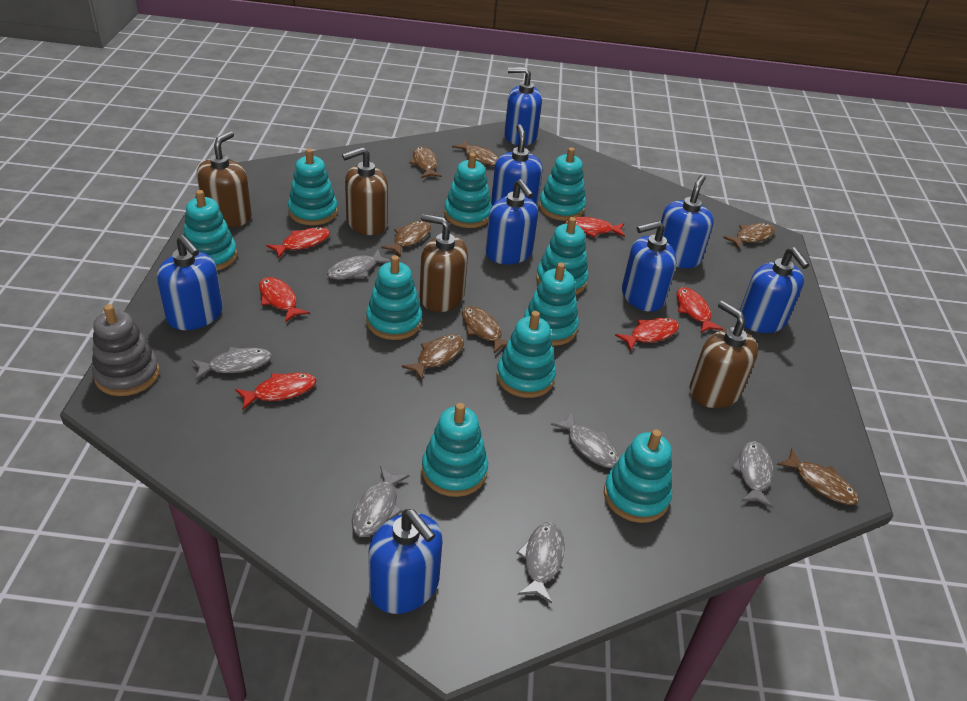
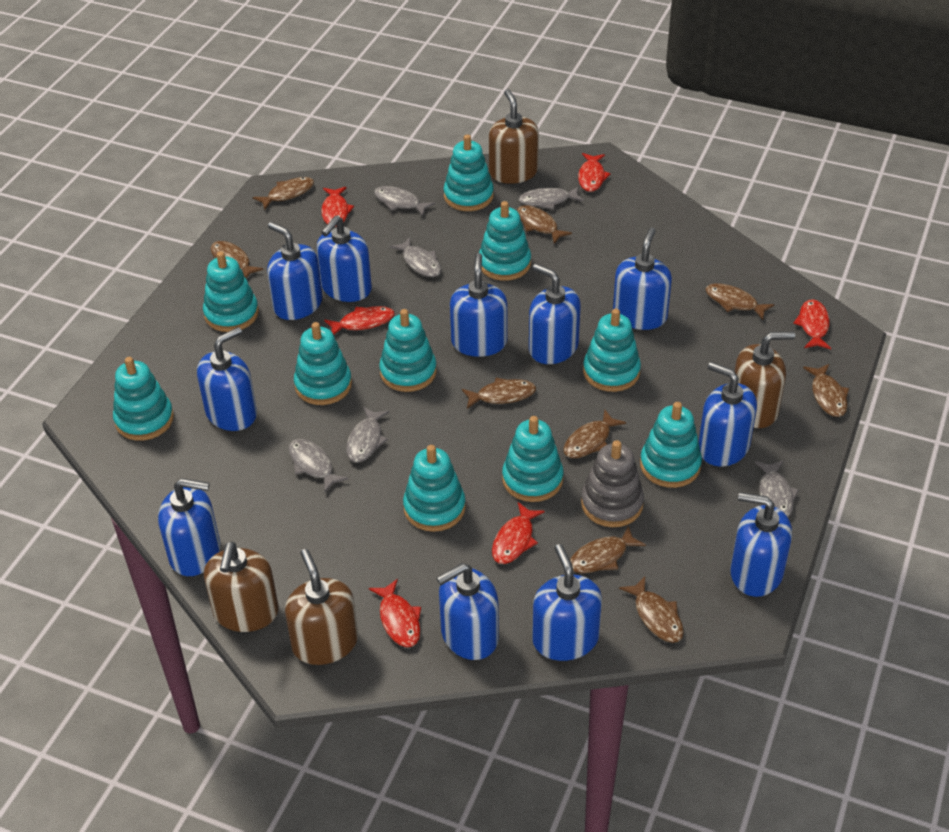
blue soap dispenser: [157,235,223,330] [368,509,442,614] [485,179,538,264] [491,124,543,206] [504,67,542,146] [622,221,677,312] [661,175,714,268] [740,247,809,333] = 8 -> [158,478,220,576] [197,327,257,431] [267,222,323,320] [317,216,372,302] [436,563,499,660] [450,253,508,357] [529,264,581,364] [532,544,602,661] [613,228,672,330] [699,362,757,466] [730,492,792,597] = 11
brown fish: [381,220,431,257] [401,334,464,381] [409,146,442,178] [452,140,499,166] [462,306,508,354] [723,223,775,249] [777,449,859,505] = 7 -> [210,241,264,278] [253,177,314,210] [462,378,536,409] [517,205,572,244] [563,410,626,458] [570,525,646,573] [619,576,684,643] [705,283,774,320] [803,364,849,417] = 9

